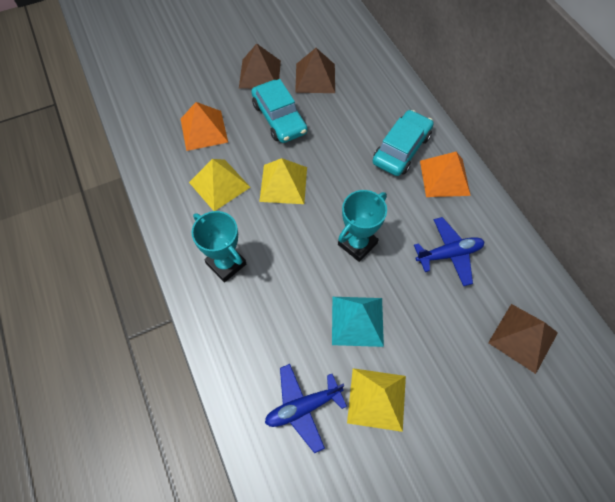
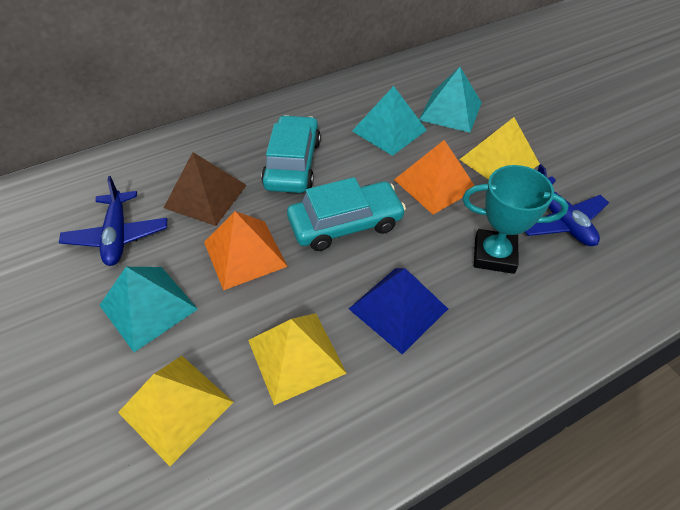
blue pyramid: none = 0 -> [349,268,448,354] = 1
brown pyramid: [239,44,281,89] [295,48,335,93] [488,304,558,374] = 3 -> [164,152,247,226] = 1
turquoise pyramid: [332,297,384,347] = 1 -> [99,267,198,352] [352,86,427,156] [419,67,482,133] = 3
turquoise trophy: [192,211,246,283] [338,190,387,262] = 2 -> [463,165,568,274] = 1

